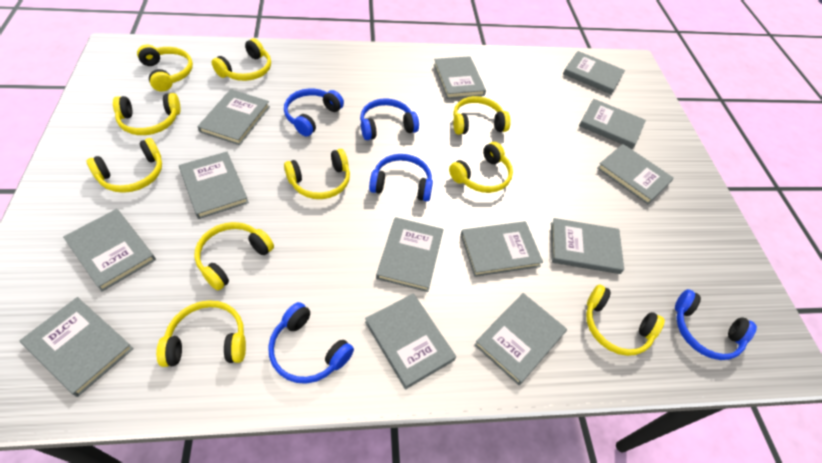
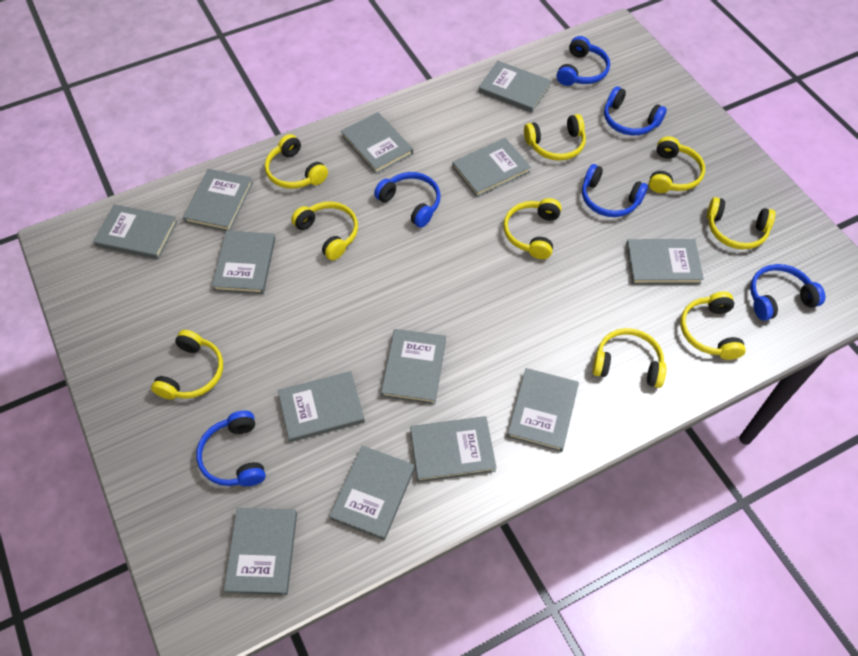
blue headphones: [268,302,354,384] [284,88,344,136] [360,98,419,140] [369,154,433,201] [675,289,757,360] = 5 -> [196,411,266,486] [374,172,441,228] [557,36,610,86] [582,164,648,217] [604,86,667,136] [750,264,825,321] = 6
yellow headphones: [87,138,162,193] [113,93,181,135] [137,44,193,92] [156,300,246,367] [194,222,274,290] [212,38,271,81] [284,149,350,199] [449,142,513,193] [453,96,511,135] [586,284,665,356] = 10 -> [151,330,223,400] [265,134,328,189] [291,202,358,260] [503,198,562,259] [524,114,586,161] [592,328,667,388] [649,136,705,193] [680,292,746,360] [707,197,776,249] = 9

